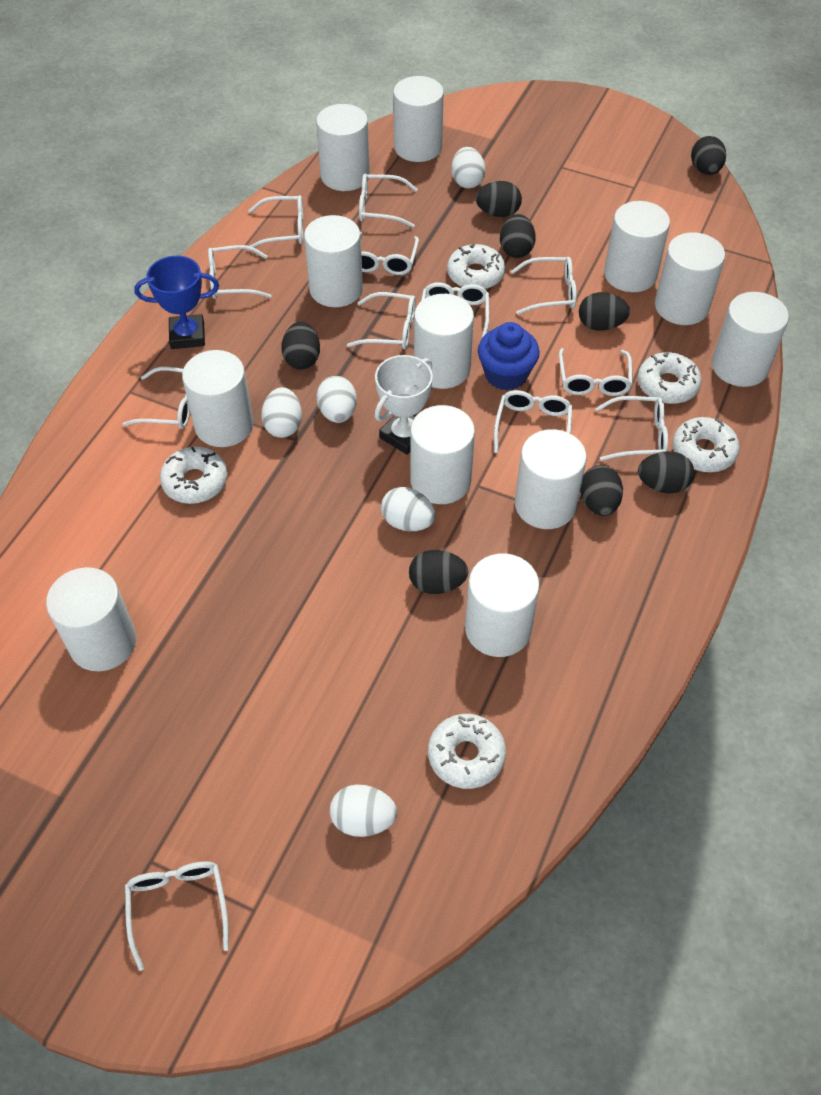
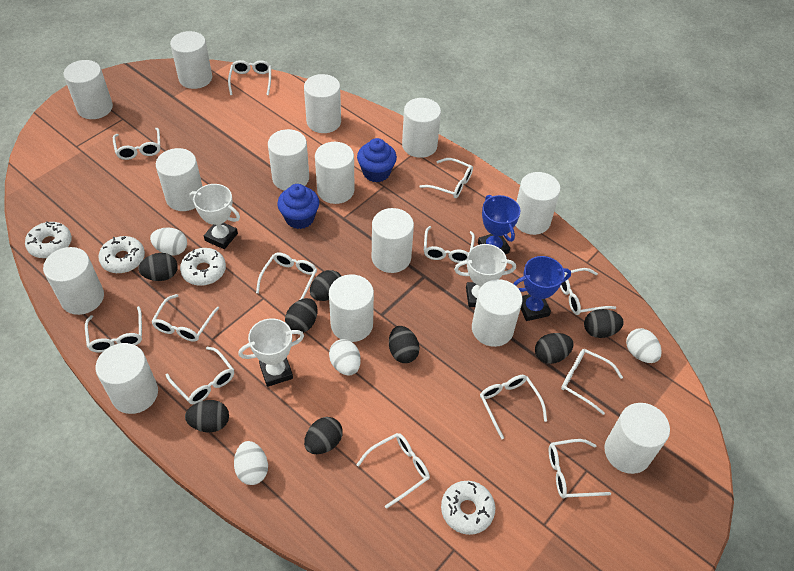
blue cupcake: [478,322,540,390] = 1 -> [277,184,319,229] [357,138,397,182] = 2
blue trophy: [134,256,219,349] = 1 -> [478,195,521,254] [514,256,571,321] = 2
white cylinder: [46,567,136,671] [182,350,253,447] [304,215,363,307] [316,104,370,191] [393,76,444,162] [410,405,475,504] [414,294,474,389] [465,553,540,657] [515,429,587,529] [604,201,670,292] [655,232,725,325] [712,292,789,387] = 12 -> [43,247,104,315] [63,60,113,119] [96,343,158,414] [156,148,203,211] [170,31,212,89] [268,129,309,191] [304,74,341,133] [315,142,355,204] [329,274,374,342] [372,208,414,273] [402,98,441,158] [472,279,523,347] [515,172,561,235] [604,403,670,474] = 14
white donut: [160,447,227,504] [428,714,506,789] [447,243,505,289] [638,352,702,404] [673,417,740,472] = 5 -> [25,221,72,258] [98,236,145,273] [180,248,226,286] [441,481,495,535] = 4
white egg: [261,387,302,438] [316,376,357,423] [330,785,397,837] [381,487,435,531] [451,147,485,188] = 5 -> [150,228,187,256] [234,441,268,485] [329,339,361,376] [626,328,662,363] = 4
white glasses: [123,367,190,429] [125,861,229,971] [208,245,271,299] [248,195,303,248] [347,292,415,349] [359,174,418,228] [360,232,419,275] [421,282,490,339] [494,390,572,453] [511,257,577,315] [559,348,633,396] [595,396,668,461] = 12 -> [85,306,142,353] [113,128,160,160] [151,294,219,342] [166,347,234,404] [228,60,271,95] [256,253,317,300] [356,433,430,509] [419,158,473,198] [424,226,475,263] [480,375,547,439] [549,439,611,499] [560,268,616,315] [561,349,623,415] = 13
white trophy: [375,355,433,455] = 1 -> [190,184,240,249] [238,318,304,387] [454,244,516,307] = 3

